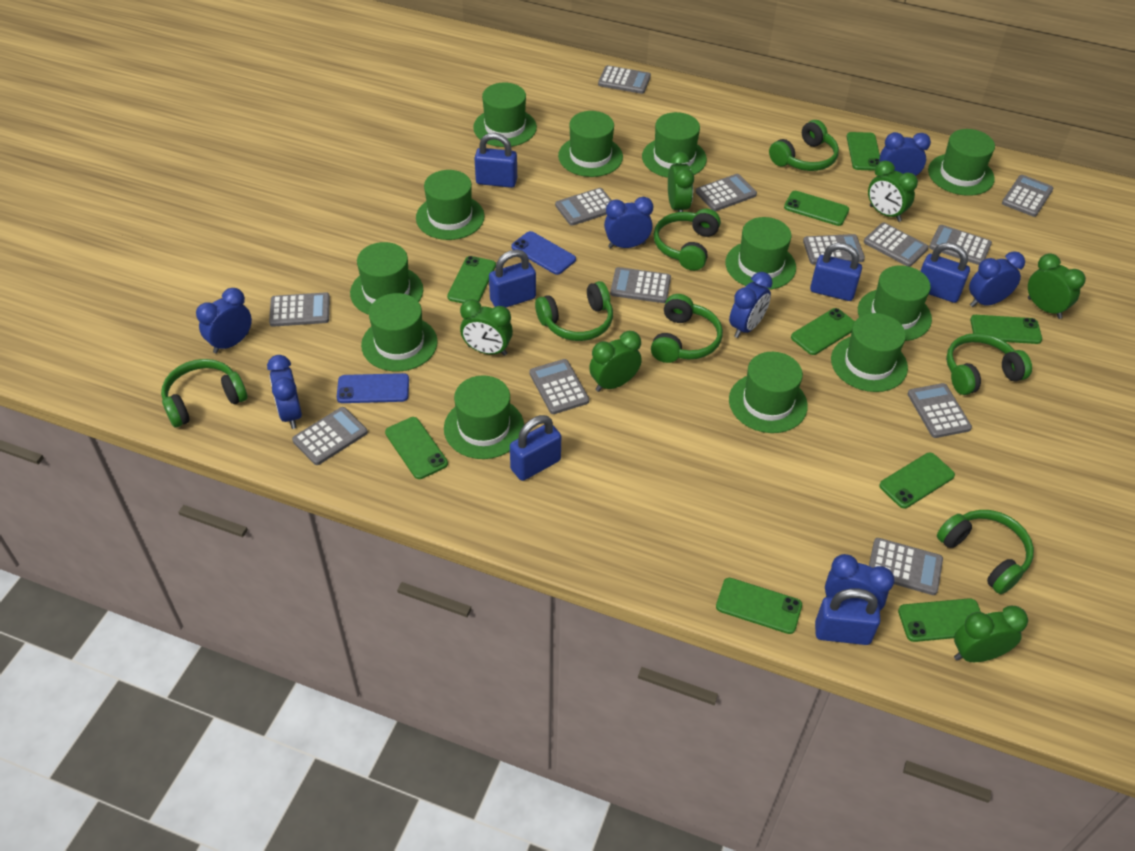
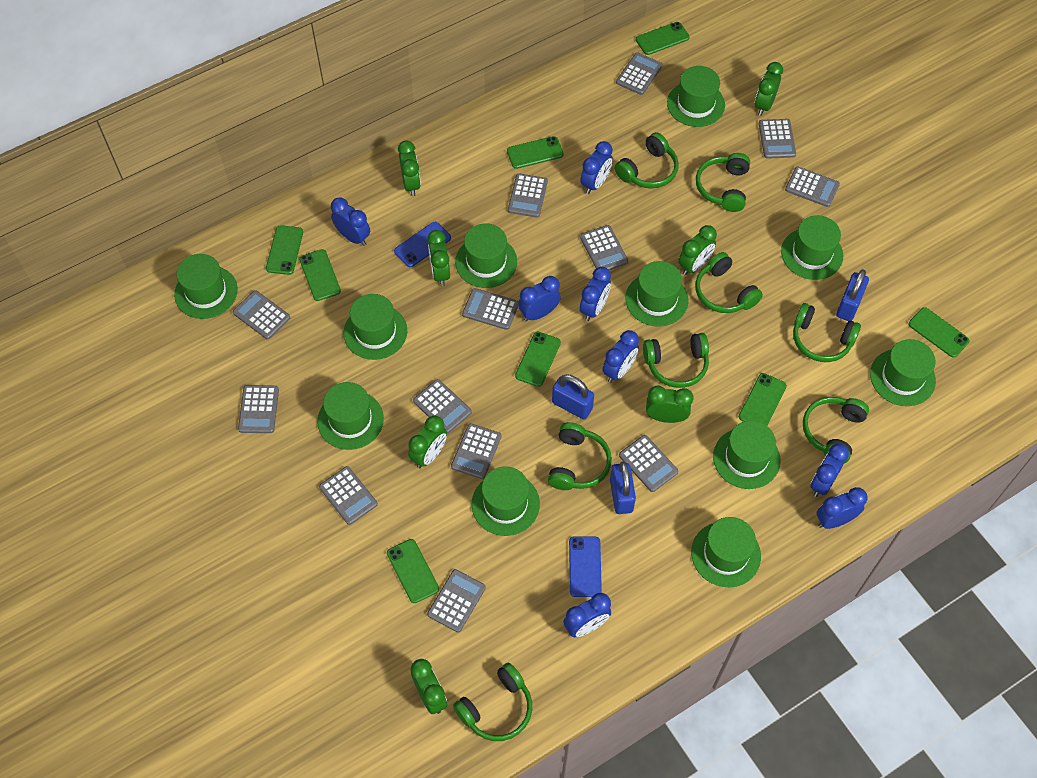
blue clock: [196,288,252,354] [267,355,302,429] [604,197,653,248] [729,272,772,338] [825,554,895,611] [879,132,931,176] [969,251,1025,307] = 7 -> [331,197,370,246] [518,276,561,321] [563,593,611,637] [580,141,613,194] [580,267,611,321] [602,330,639,383] [810,443,849,497] [816,487,868,529] = 8
blue padlock: [474,133,517,188] [489,249,536,307] [510,415,561,481] [810,243,862,301] [815,589,880,645] [921,242,970,303] = 6 -> [552,374,594,419] [610,461,636,514] [836,269,869,321] = 3
green clock: [460,299,513,356] [589,331,642,392] [668,152,694,212] [868,161,918,222] [954,606,1028,662] [1028,253,1086,319] = 6 -> [398,140,421,196] [408,416,447,468] [410,659,447,714] [427,230,450,286] [646,386,694,423] [678,225,717,276] [755,62,783,116] = 7
green hat: [350,242,423,315] [361,293,438,372] [416,170,485,240] [444,375,524,459] [473,83,537,147] [558,111,623,177] [642,112,707,178] [725,217,796,290] [729,352,808,433] [831,313,908,392] [858,265,932,341] [928,129,995,196] = 12 -> [174,254,238,319] [317,382,384,450] [343,294,407,360] [455,223,517,288] [472,466,540,536] [625,261,688,327] [667,66,725,127] [691,517,761,587] [713,421,780,489] [781,215,843,280] [870,339,936,406] = 11
green headphones: [161,359,247,427] [535,281,613,341] [651,294,723,363] [654,209,721,271] [769,120,839,171] [937,510,1034,594] [946,333,1032,395] = 7 -> [453,663,532,741] [548,422,612,490] [615,132,679,189] [643,333,709,388] [695,252,763,313] [696,153,750,212] [793,303,861,362] [803,397,869,463] = 8
green phone: [385,417,448,479] [447,256,496,304] [716,578,802,634] [784,191,849,226] [791,308,855,355] [847,132,880,171] [879,453,955,508] [898,598,981,642] [970,315,1042,344] = 9 -> [266,225,303,275] [299,249,341,301] [387,539,439,603] [507,136,564,169] [515,332,561,387] [636,22,690,55] [739,373,787,426] [908,307,970,358] = 8

